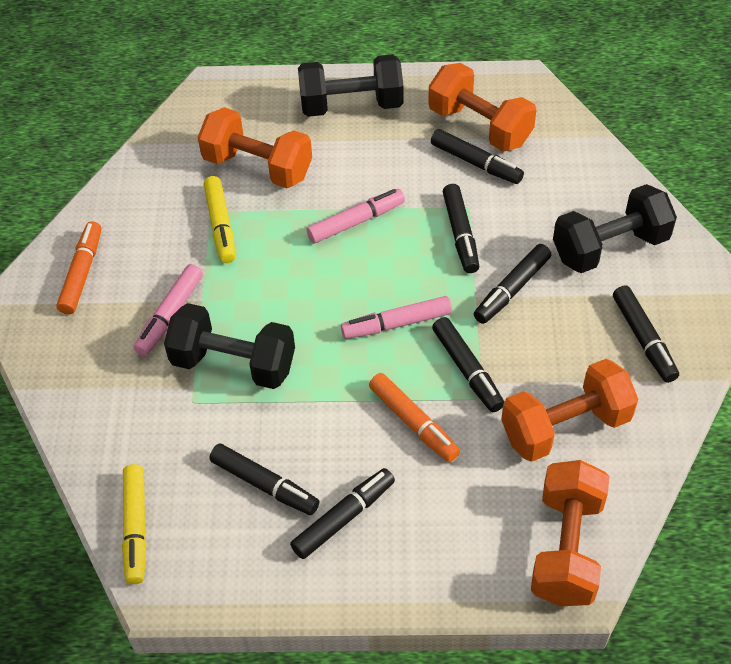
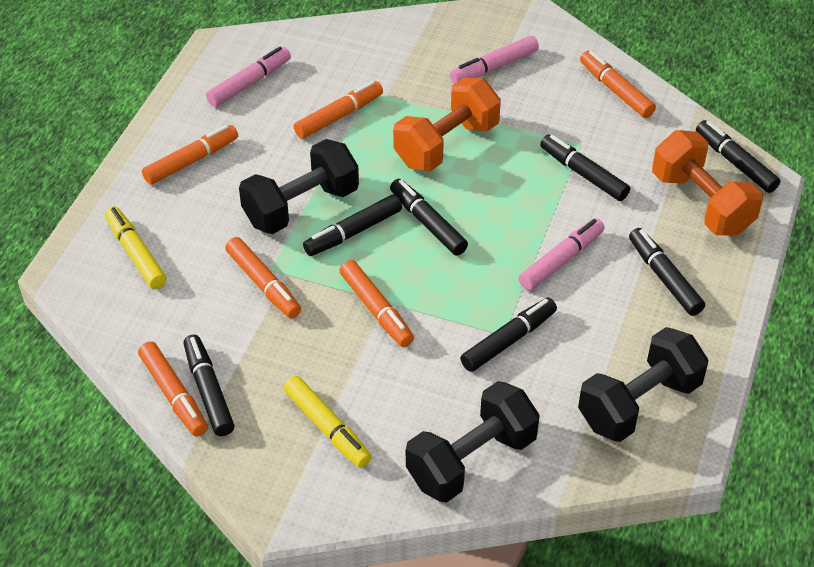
orange dumbbell: [198,107,312,188] [428,63,536,152] [501,359,638,462] [531,460,609,606] = 4 -> [393,78,501,171] [652,130,763,236] = 2
orange marker: [56,221,101,314] [369,373,460,462] = 2 -> [138,342,208,436] [142,125,238,185] [225,237,301,318] [294,81,383,139] [339,260,414,347] [580,51,656,118] = 6

